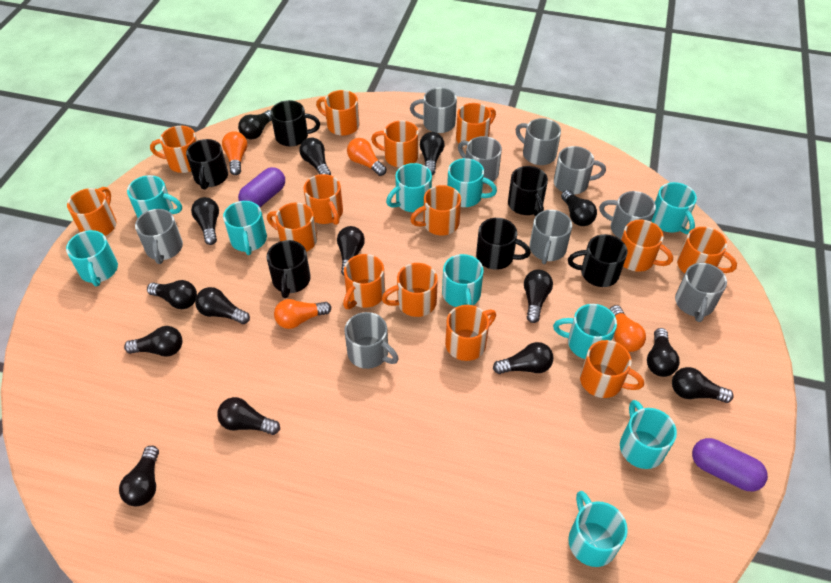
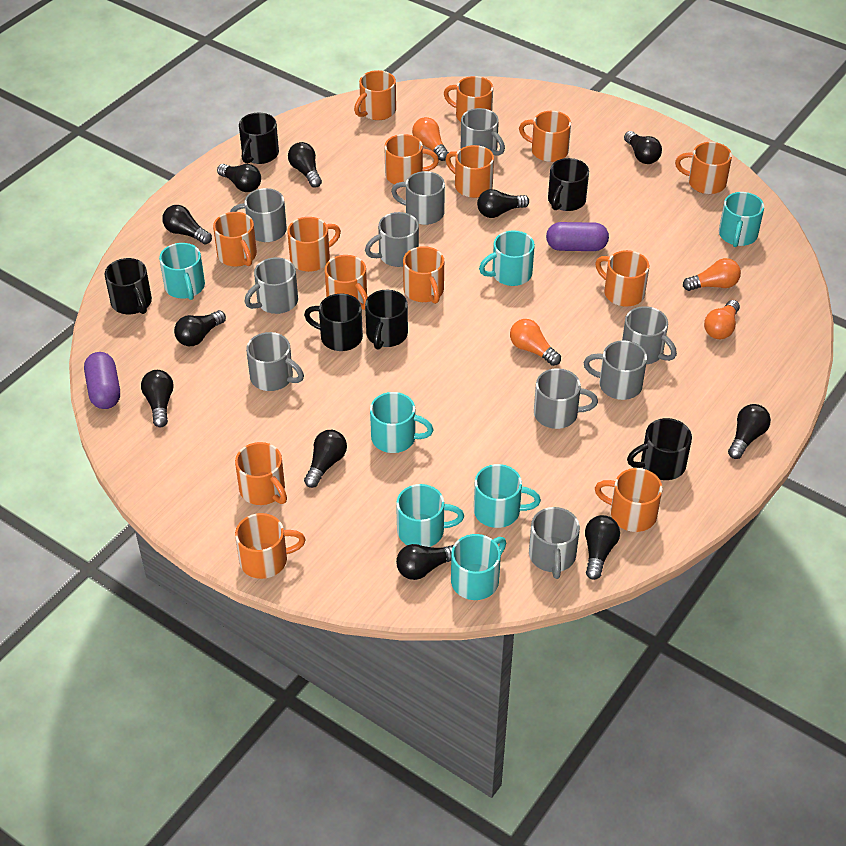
black light bulb: [119,446,159,506] [124,326,182,357] [147,280,197,309] [191,197,219,245] [195,287,250,324] [217,397,280,435] [238,110,272,139] [299,138,331,175] [337,226,365,275] [420,132,444,175] [493,342,553,374] [524,270,553,323] [561,190,597,226] [647,328,680,377] [672,367,733,403] = 15 -> [141,370,174,427] [162,205,212,245] [174,310,226,346] [217,164,261,192] [288,142,322,188] [304,430,347,488] [396,544,454,580] [477,189,529,218] [585,515,620,580] [624,131,662,164] [728,404,771,459] = 11
grey mug: [135,209,183,264] [344,312,399,369] [410,88,457,133] [458,136,502,184] [516,118,561,165] [529,210,572,264] [554,146,606,194] [599,191,656,239] [675,263,727,322] = 9 -> [230,188,287,242] [244,257,298,314] [246,332,304,391] [365,212,419,267] [391,171,445,225] [461,108,505,156] [529,507,580,579] [534,368,598,429] [584,340,647,400] [622,306,677,364] = 10
turquoise mug: [66,230,118,286] [127,175,182,218] [223,201,267,255] [386,163,432,212] [442,254,484,307] [447,158,497,207] [553,304,617,359] [568,491,628,567] [620,400,677,469] [651,182,697,234] = 10 -> [159,243,205,300] [370,392,434,453] [396,484,464,547] [451,534,506,600] [474,464,541,528] [479,230,535,286] [719,192,764,247] = 7

